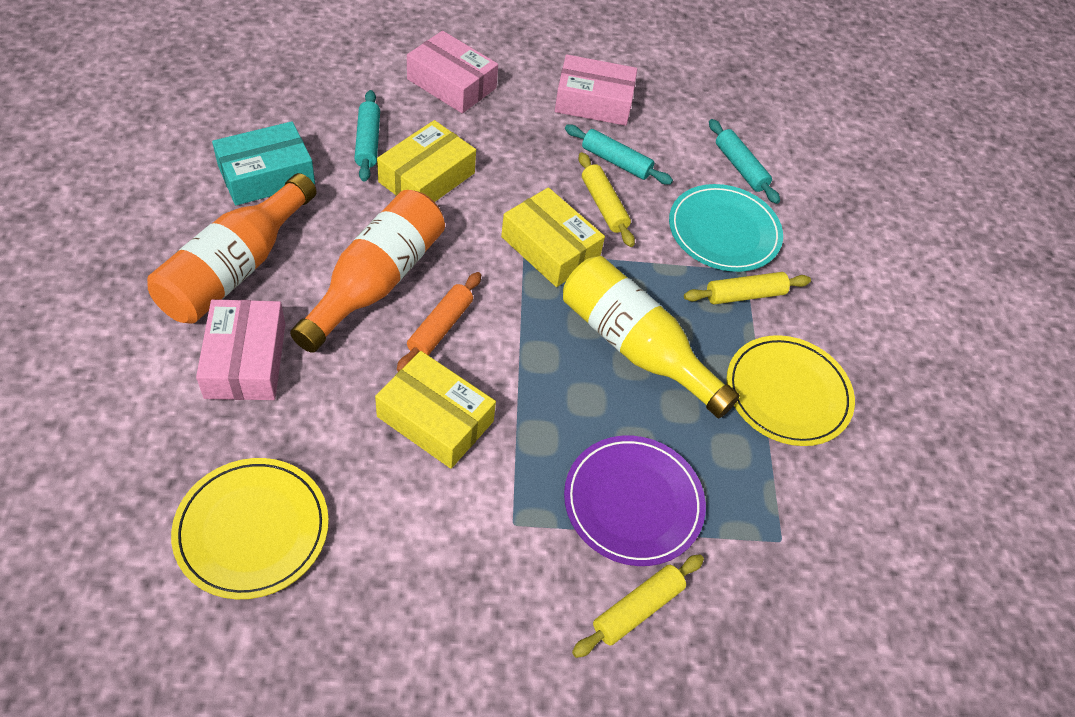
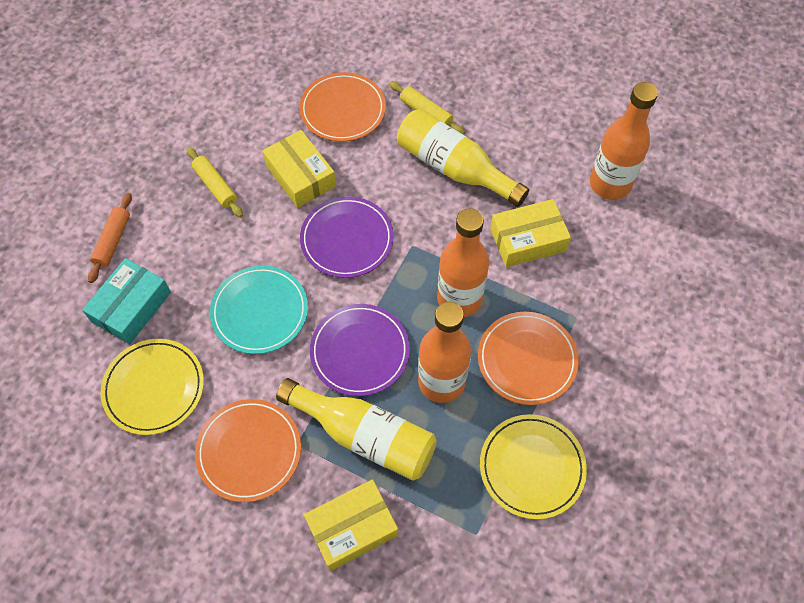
orange bottle: [147,173,317,324] [290,190,445,353] = 2 -> [418,302,471,403] [437,208,489,317] [590,82,658,200] = 3
orange plate: none = 0 -> [195,399,301,502] [299,72,386,142] [478,312,579,405] = 3
pink box: [196,299,285,400] [407,31,498,113] [555,54,637,126] = 3 -> none = 0
purple plate: [564,436,706,566] = 1 -> [300,196,394,278] [310,304,410,396] = 2
turquoise rolling pin: [354,90,380,182] [565,125,673,185] [709,119,780,204] = 3 -> none = 0
yellow bottle: [563,256,740,418] = 1 -> [276,378,437,481] [397,109,529,207] = 2
yellow rolling pin: [572,554,704,658] [579,152,635,247] [684,272,811,304] = 3 -> [187,147,243,218] [389,81,465,135] = 2

